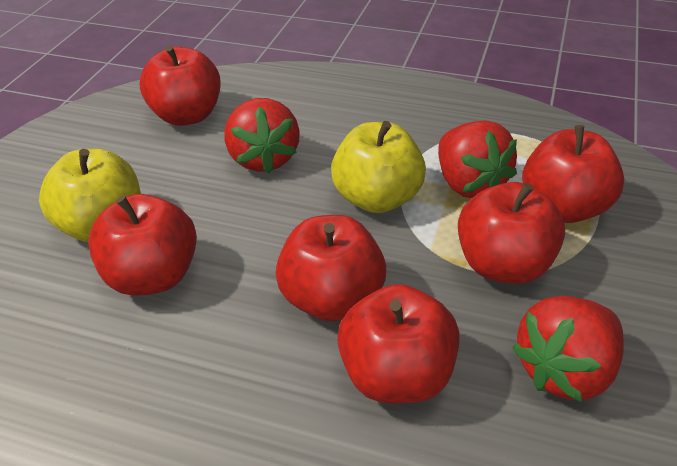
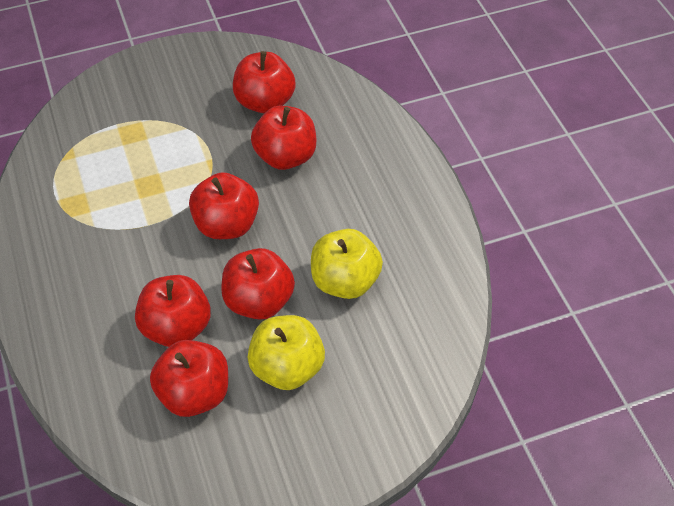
red strawberry: [224,98,300,173] [438,120,517,198] [512,296,624,402] = 3 -> none = 0

